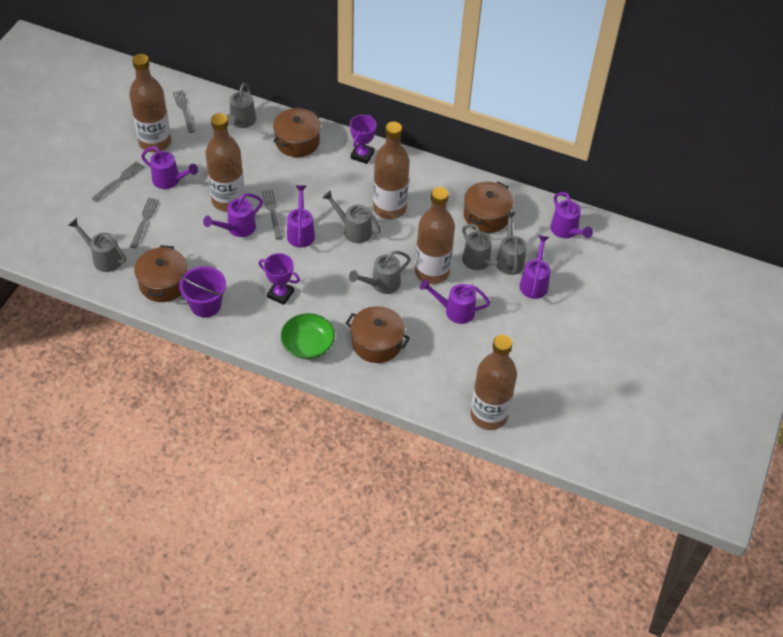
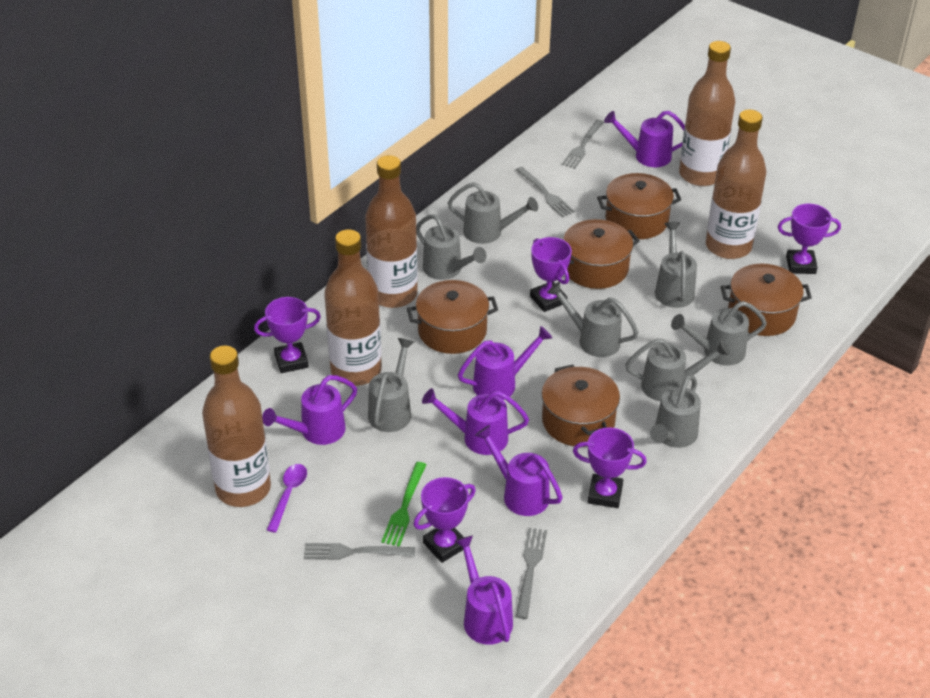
brown pot: [134,245,187,302] [273,108,321,157] [346,306,410,363] [464,181,514,233] = 4 -> [407,280,498,354] [542,365,620,447] [563,219,640,289] [597,173,681,239] [721,264,812,336] = 5
green bowl: [281,313,335,359] = 1 -> none = 0
green fork: none = 0 -> [381,462,427,547] = 1
grey watering can: [68,218,126,272] [226,83,256,128] [322,191,381,243] [349,251,411,294] [462,224,507,270] [497,212,526,275] = 6 -> [368,338,414,432] [416,214,487,280] [448,182,538,244] [547,282,639,357] [625,338,730,401] [650,374,701,448] [655,222,697,308] [671,301,767,366] = 8
purple bucket: [179,266,226,318] = 1 -> none = 0
purple spoon: none = 0 -> [267,464,307,533] = 1
purple trophy: [258,253,300,305] [350,115,377,164] = 2 -> [254,297,321,373] [413,477,476,563] [530,237,572,312] [573,427,647,508] [778,203,841,274] = 5

